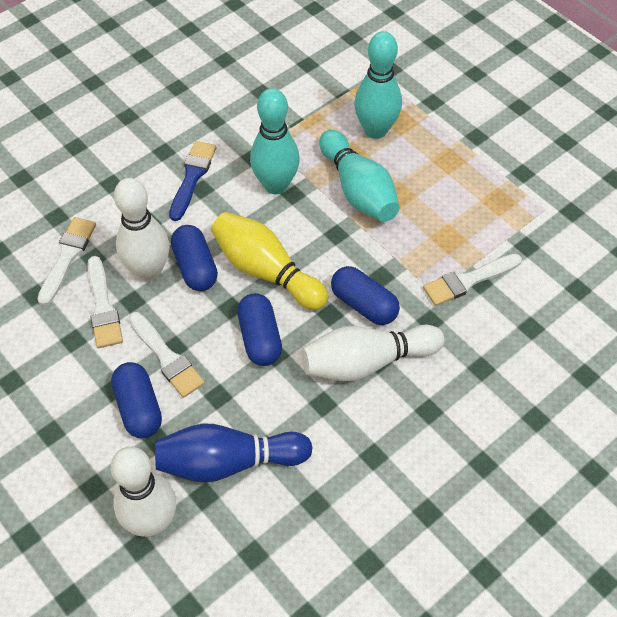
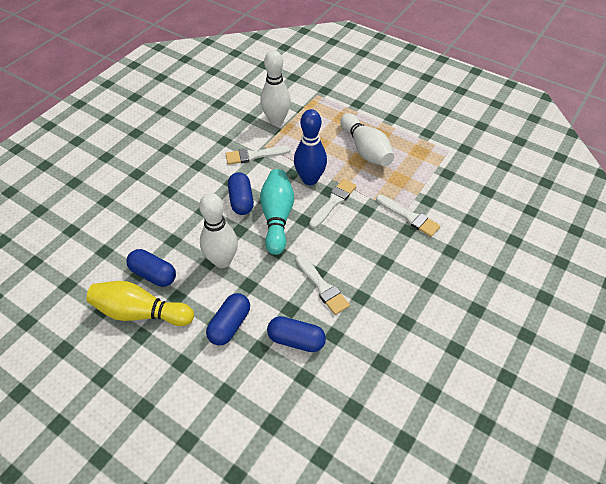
blue brush: [169,141,216,221] = 1 -> none = 0
turquoise bowling pin: [250,88,300,194] [319,130,399,222] [354,31,402,139] = 3 -> [260,169,294,255] = 1

